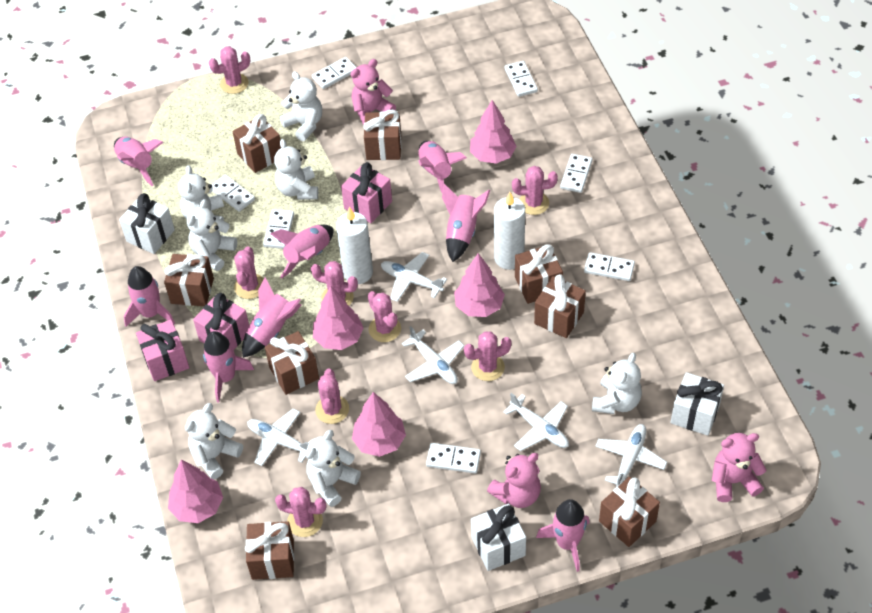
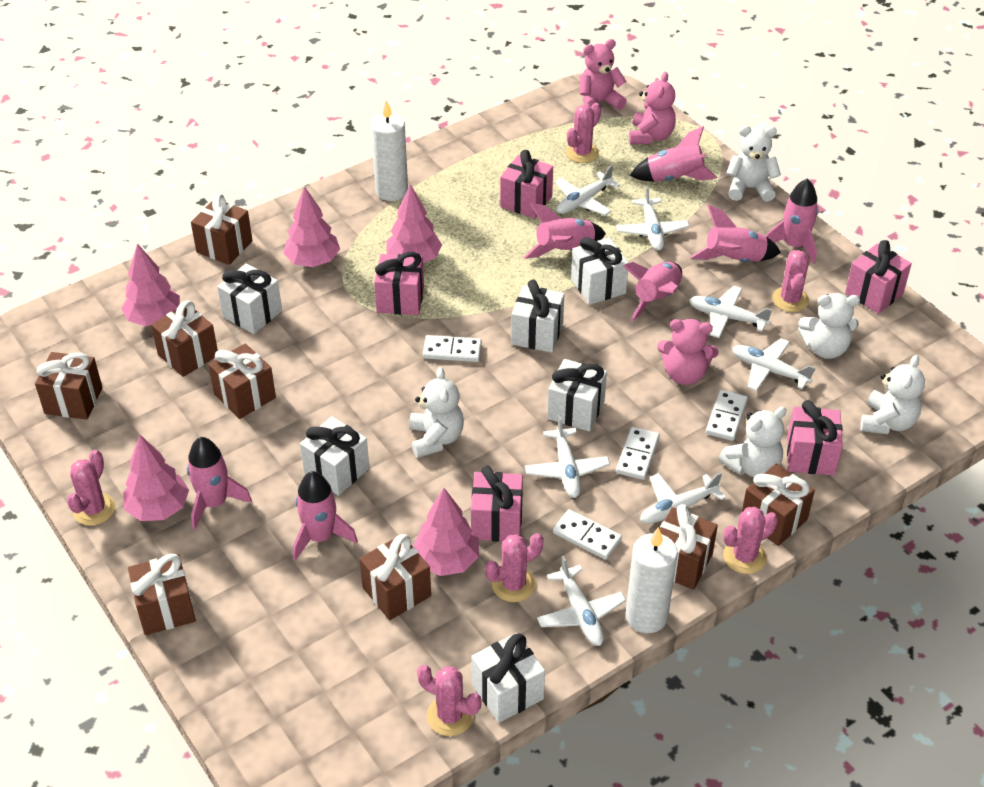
pink cactus: [209,46,250,94] [234,246,264,299] [275,487,326,537] [311,261,358,306] [315,369,349,424] [368,291,401,342] [464,331,512,381] [512,166,558,215] = 8 -> [67,450,115,526] [417,665,481,736] [485,533,544,602] [566,103,601,163] [723,507,778,574] [772,250,809,312] = 6
pink gift: [136,320,189,381] [193,293,249,350] [341,162,392,223] = 3 -> [374,252,424,315] [471,465,523,542] [500,150,553,219] [787,400,843,475] [845,240,912,314] = 5
pink rocket: [114,137,163,186] [124,266,175,326] [203,331,254,402] [242,277,301,358] [270,225,333,279] [418,141,467,192] [442,184,490,262] [536,499,589,572] = 8 -> [187,437,252,530] [293,471,358,561] [524,203,606,259] [623,262,682,321] [630,126,717,182] [690,205,781,262] [766,179,819,264] = 7
white domino: [212,175,255,212] [263,209,294,249] [312,57,357,89] [426,443,481,474] [505,61,538,97] [560,154,592,193] [584,252,635,281] = 7 -> [423,335,482,362] [553,509,622,560] [616,427,660,480] [706,390,748,441] = 4
white gift: [119,193,175,254] [471,504,526,571] [671,372,724,436] = 3 -> [217,263,282,334] [300,416,369,496] [471,633,545,723] [511,280,564,353] [547,359,607,431] [571,237,629,305] = 6
white plane: [247,409,313,466] [381,252,447,302] [402,326,464,384] [503,393,569,451] [595,424,667,487] = 5 -> [525,415,610,498] [537,555,626,646] [555,165,620,216] [616,186,690,251] [640,472,726,524] [689,286,772,338] [732,338,815,391] = 7
white teddy bear: [178,165,224,221] [185,403,243,479] [187,199,237,271] [274,139,318,200] [280,71,322,141] [306,430,361,507] [592,353,642,414] = 7 -> [409,367,464,458] [718,407,787,477] [726,125,781,202] [798,293,860,359] [860,355,925,434] = 5

